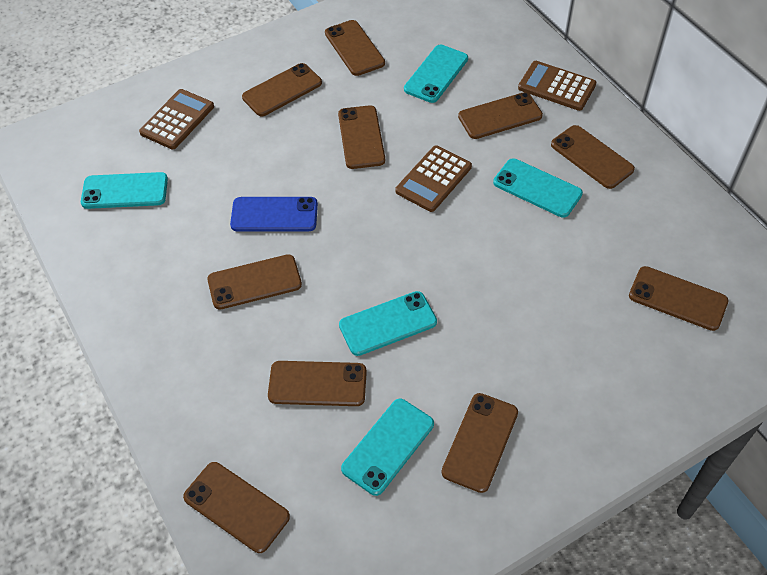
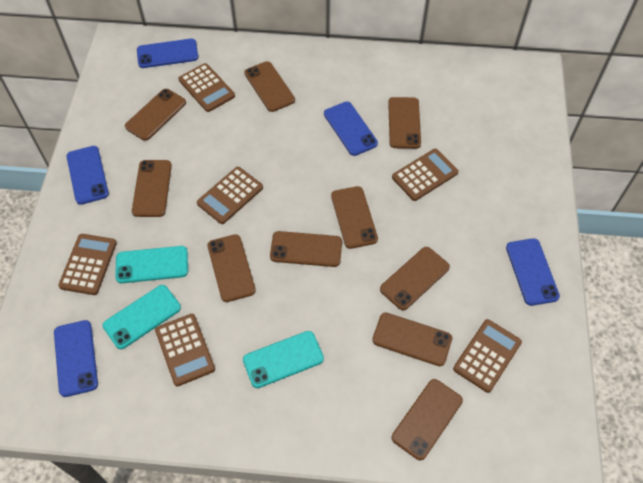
blue phone: [230,197,318,231] = 1 -> [54,320,98,397] [67,146,109,205] [137,39,198,68] [324,101,378,156] [506,238,560,306] = 5
brown calculator: [139,89,214,149] [395,145,472,212] [518,61,596,111] = 3 -> [58,234,117,295] [155,314,215,387] [179,63,235,112] [197,167,263,224] [392,149,458,201] [453,319,522,393] = 6
turquoise phone: [81,172,168,209] [339,291,437,356] [341,399,434,496] [404,45,468,103] [493,158,583,218] = 5 -> [102,285,181,349] [115,246,188,283] [243,331,324,388] = 3

